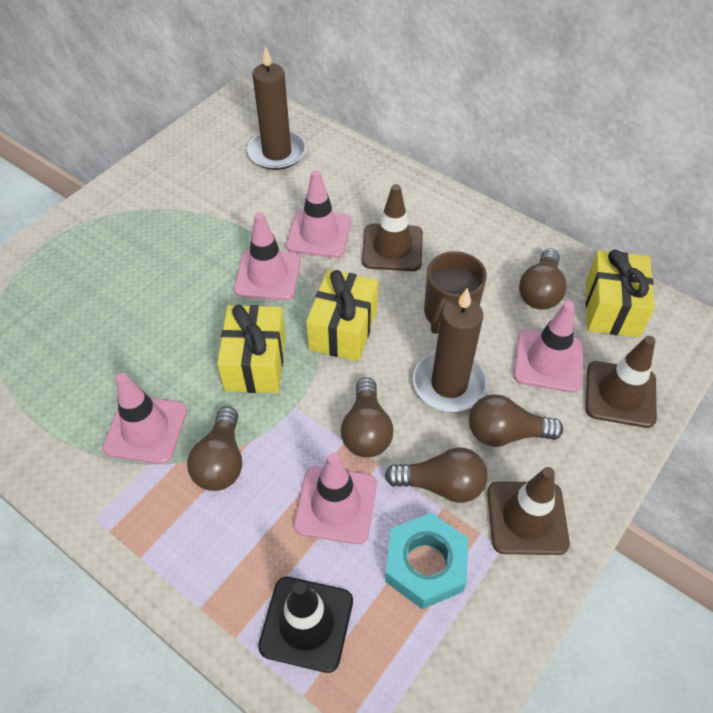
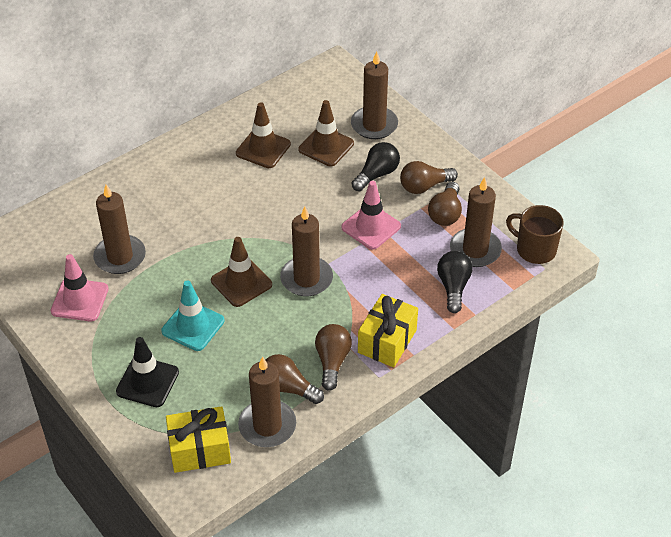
black light bulb: none = 0 -> [352,142,400,191] [437,251,472,313] = 2
brown candle: [247,46,306,170] [413,288,487,412] = 2 -> [93,185,146,274] [238,356,296,447] [280,207,333,296] [351,51,398,139] [450,177,502,267] = 5
brown light bulb: [187,407,242,491] [341,377,393,457] [385,447,488,503] [469,394,563,447] [519,248,567,310] = 5 -> [265,354,324,404] [315,324,352,391] [400,161,458,194] [428,182,462,226] = 4
pink traffic cone: [102,373,187,464] [234,212,301,300] [286,170,351,258] [294,453,377,544] [514,301,583,393] = 5 -> [51,254,109,321] [341,181,401,250] = 2
turquoise nut: [385,513,469,609] = 1 -> none = 0
turquoise traffic cone: none = 0 -> [161,280,225,351] = 1
yellow gift: [217,305,285,393] [306,269,378,362] [586,250,655,337] = 3 -> [166,406,231,473] [358,294,418,367] = 2

